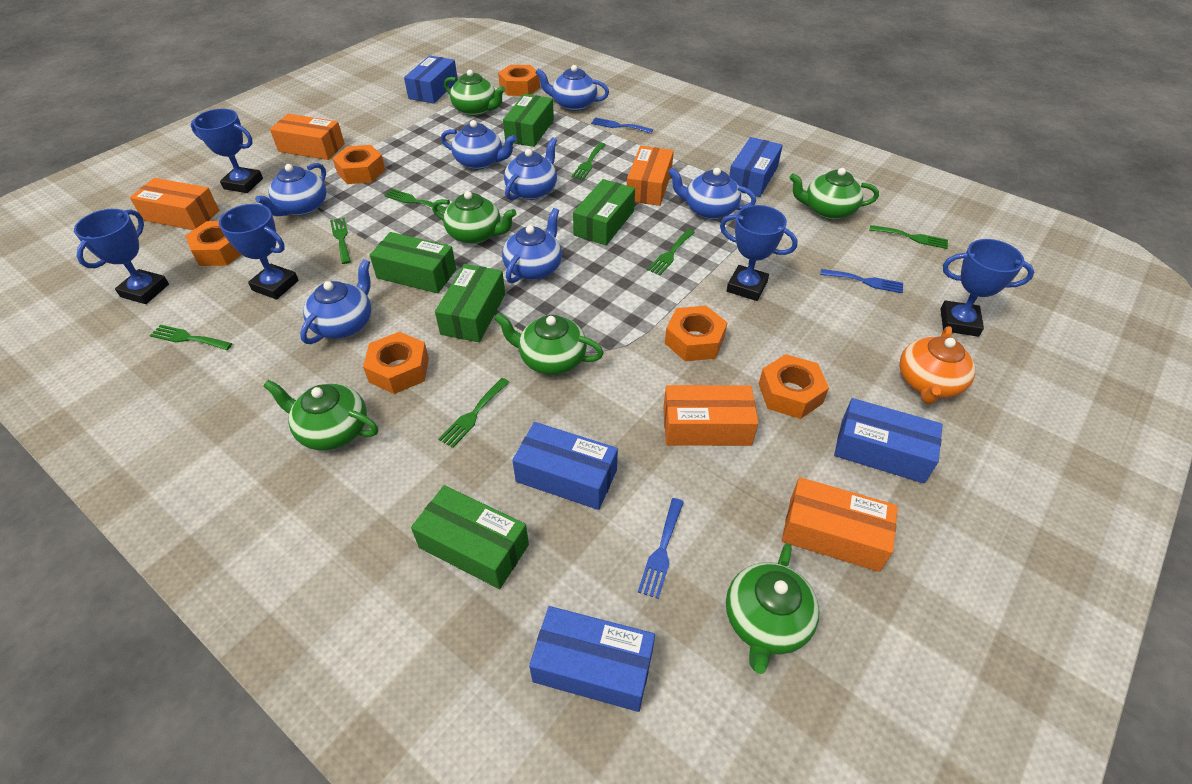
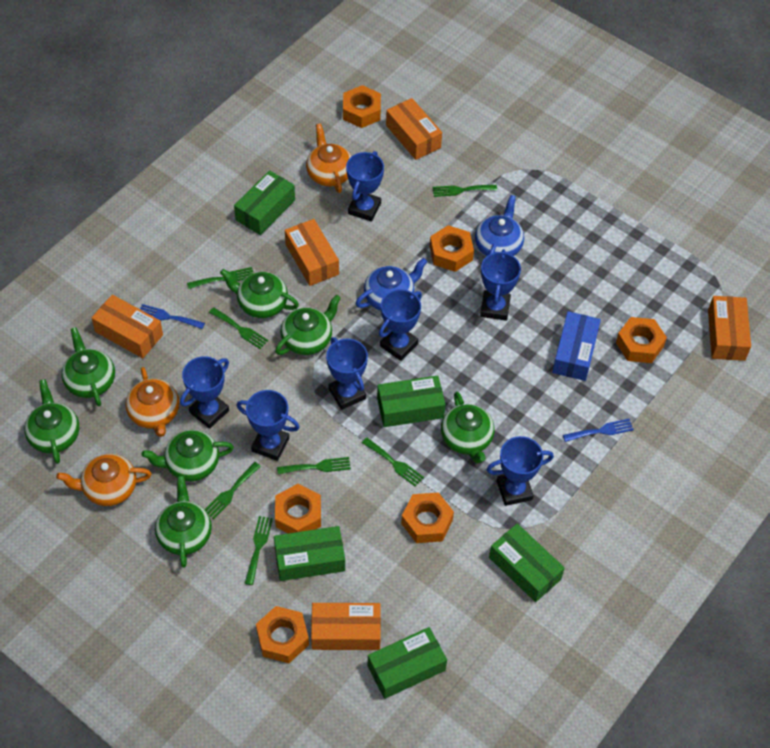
blue box: [404,55,458,104] [512,422,618,510] [529,606,655,712] [729,137,783,197] [834,398,943,483] = 5 -> [552,311,601,381] = 1
blue fork: [591,118,653,133] [638,498,684,599] [820,269,903,293] = 3 -> [140,304,205,329] [563,419,634,442] = 2
blue teapot: [255,163,327,216] [300,259,371,344] [441,120,517,169] [502,208,562,284] [504,137,557,200] [535,65,609,111] [668,168,756,219] = 7 -> [356,258,427,311] [475,195,524,256] = 2
blue trophy: [74,209,169,304] [191,108,263,193] [219,204,299,300] [720,205,798,301] [941,239,1034,337] = 5 -> [180,356,229,429] [236,390,300,461] [326,337,368,410] [346,151,384,222] [379,289,422,361] [480,249,521,321] [487,436,554,506] = 7
green teapot: [263,380,378,450] [432,191,516,244] [444,69,505,116] [494,313,604,375] [726,543,819,674] [789,168,879,220] = 6 -> [24,379,79,464] [61,327,115,406] [141,430,234,481] [155,476,212,568] [220,269,299,318] [275,295,341,355] [441,392,495,463] = 7
orange teapot: [900,326,975,405] = 1 -> [56,454,151,506] [125,367,180,437] [306,124,352,193] = 3

